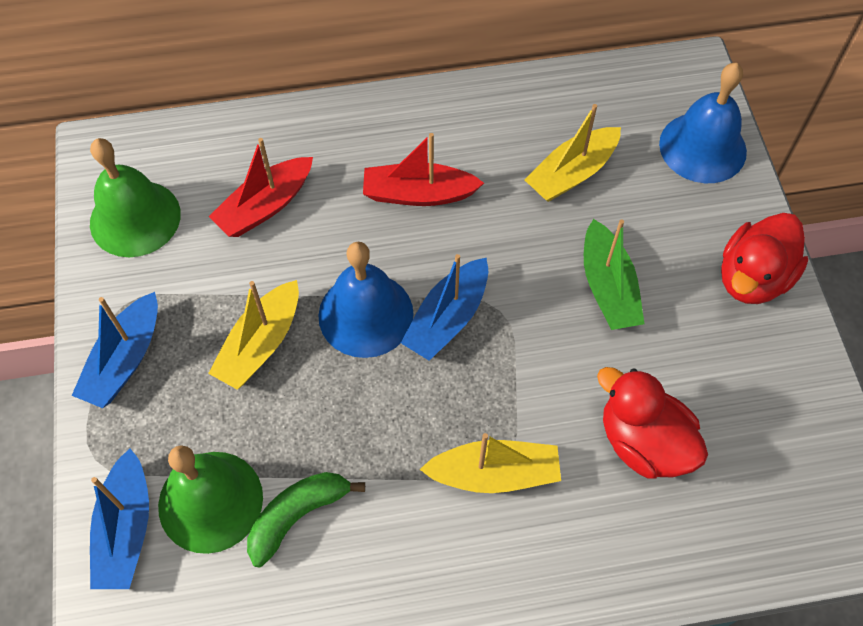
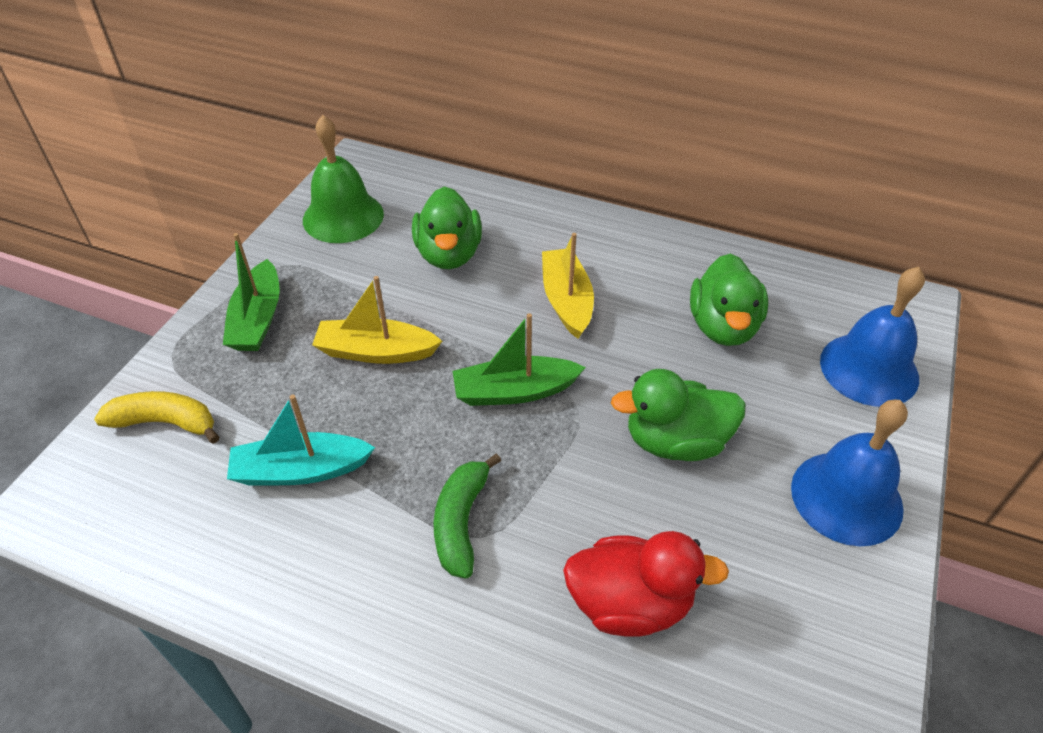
blue boat: [72,292,158,408] [90,448,149,589] [401,254,488,361] = 3 -> none = 0
green bell: [90,138,181,257] [158,445,263,554] = 2 -> [303,115,384,243] = 1
green boat: [584,219,644,330] = 1 -> [223,233,280,351] [453,313,586,406] = 2
green duck: none = 0 -> [412,186,482,269] [611,369,746,461] [690,253,768,346] = 3
red boat: [208,138,313,237] [363,133,484,206] = 2 -> none = 0
red duck: [597,367,708,479] [721,213,808,304] = 2 -> [563,531,729,636] = 1
turquoise boat: none = 0 -> [227,395,375,486] = 1
yellow banana: none = 0 -> [94,391,219,444] = 1
yellow boat: [208,280,299,390] [419,433,561,493] [525,104,621,202] = 3 -> [312,276,442,364] [542,233,594,339] = 2

